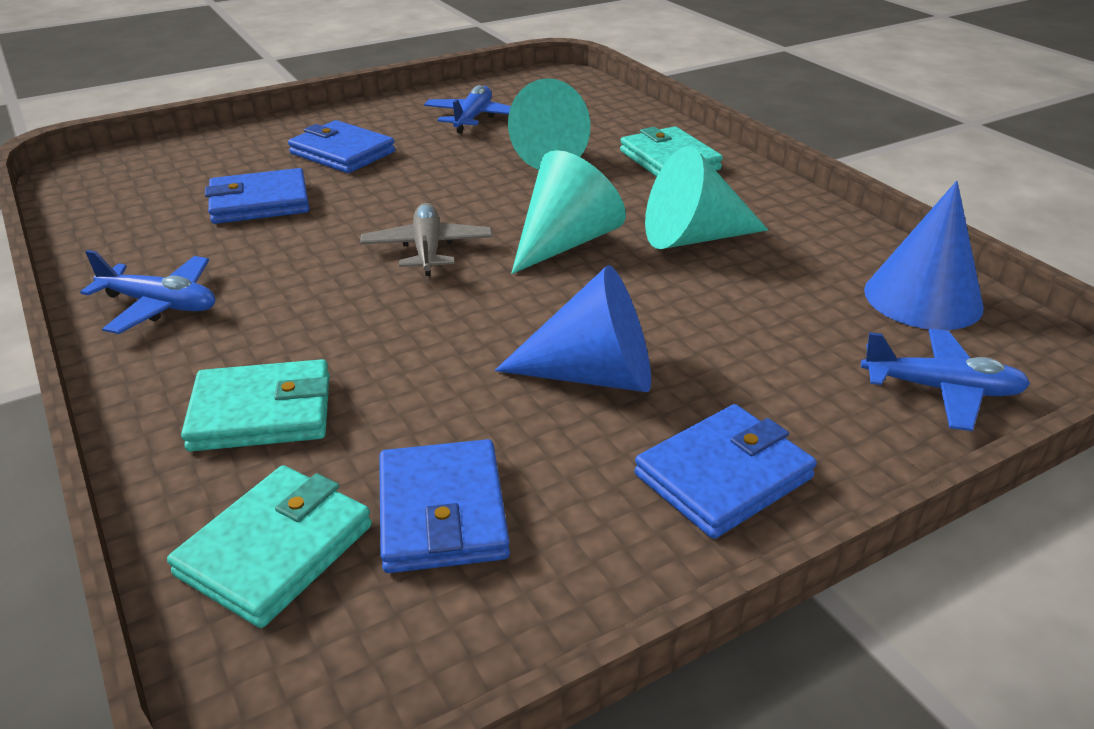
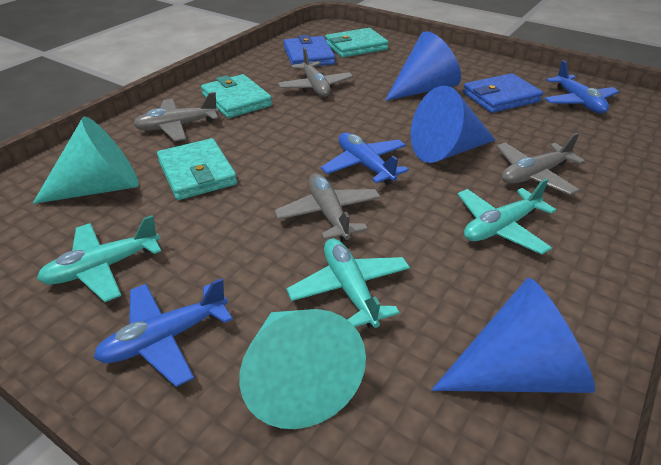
blue cone: [495,265,651,392] [864,181,984,330] = 2 -> [385,31,461,101] [411,86,495,163] [431,278,595,393] = 3
blue wallet: [205,168,310,224] [288,120,395,173] [379,439,510,573] [634,404,817,539] = 4 -> [284,35,335,66] [463,73,543,113] = 2
grey plane: [360,203,493,276] = 1 -> [133,92,219,141] [274,173,381,242] [278,47,353,97] [496,133,585,195] = 4
turquoise cone: [508,78,591,170] [511,150,626,274] [645,146,768,249] = 3 -> [32,116,139,204] [239,309,366,429] = 2
turquoise plane: none = 0 -> [37,215,161,302] [286,239,410,328] [457,178,556,255] = 3

